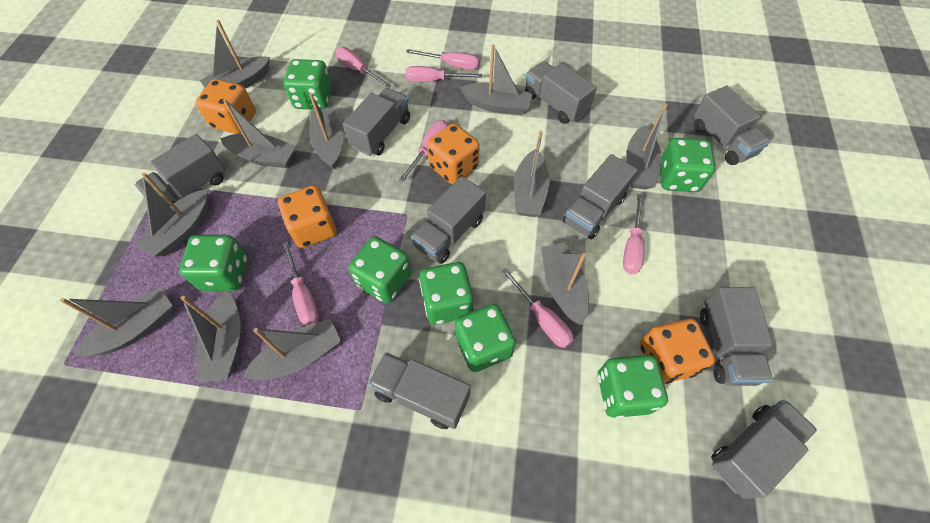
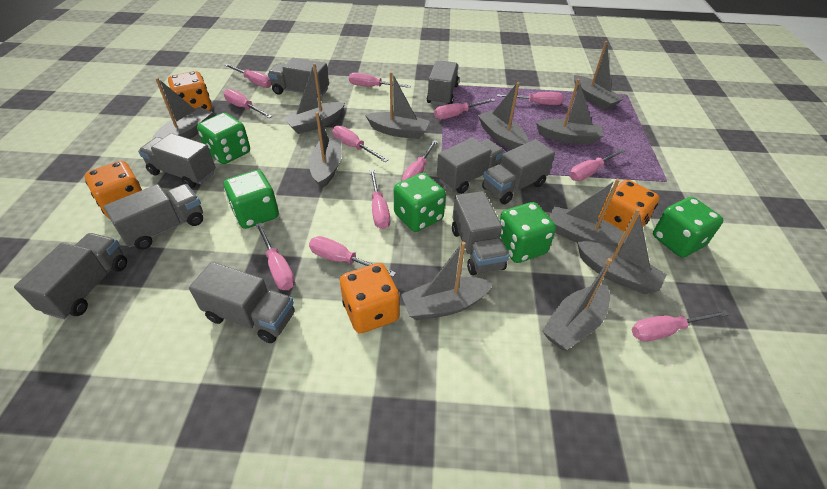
green dice: [179,235,248,291] [284,59,332,110] [348,236,412,303] [419,262,473,325] [455,304,516,372] [598,355,668,418] [660,138,715,192] = 7 -> [197,113,250,164] [224,170,279,229] [394,173,446,232] [499,202,556,263] [653,197,723,258] = 5
pink screwdriver: [282,242,319,326] [335,47,392,88] [399,120,448,182] [405,66,482,82] [406,49,479,70] [502,268,574,348] [623,194,644,274] = 7 -> [224,89,272,118] [225,64,271,88] [255,222,295,290] [309,236,396,277] [332,126,388,162] [349,73,411,88] [370,170,390,229] [402,140,438,181] [434,99,495,119] [497,92,564,105] [570,149,625,181] [632,310,729,342] = 12

